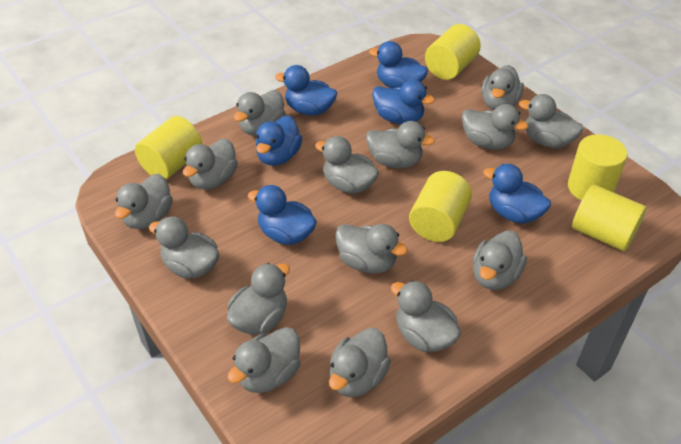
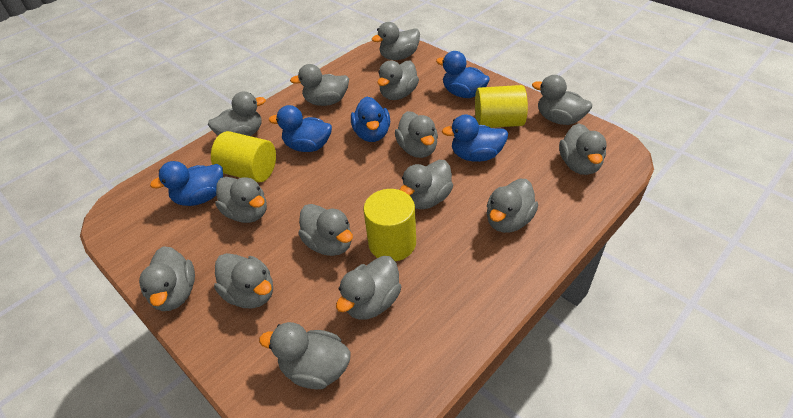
blue duck: [248,185,317,245] [256,115,302,166] [275,65,337,116] [369,41,428,89] [372,80,435,124] [483,164,551,224] = 6 -> [150,161,223,206] [269,105,332,152] [351,96,390,142] [436,51,490,98] [442,115,508,162] = 5
yellow cylinder: [135,116,203,180] [409,171,472,242] [425,24,481,80] [568,134,627,201] [572,185,647,251] = 5 -> [211,131,276,183] [363,189,416,261] [475,85,528,128] = 3

